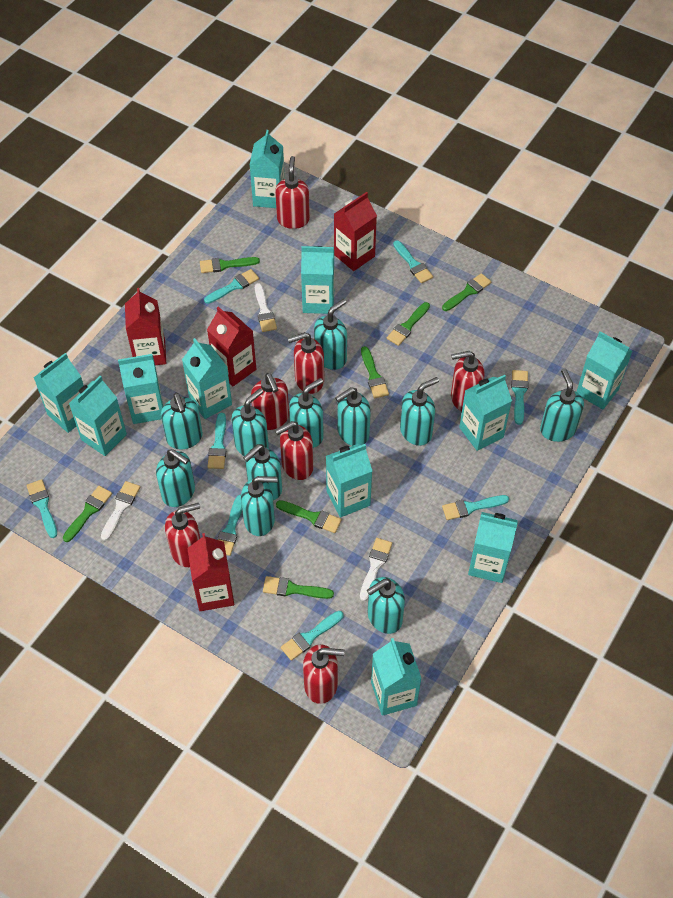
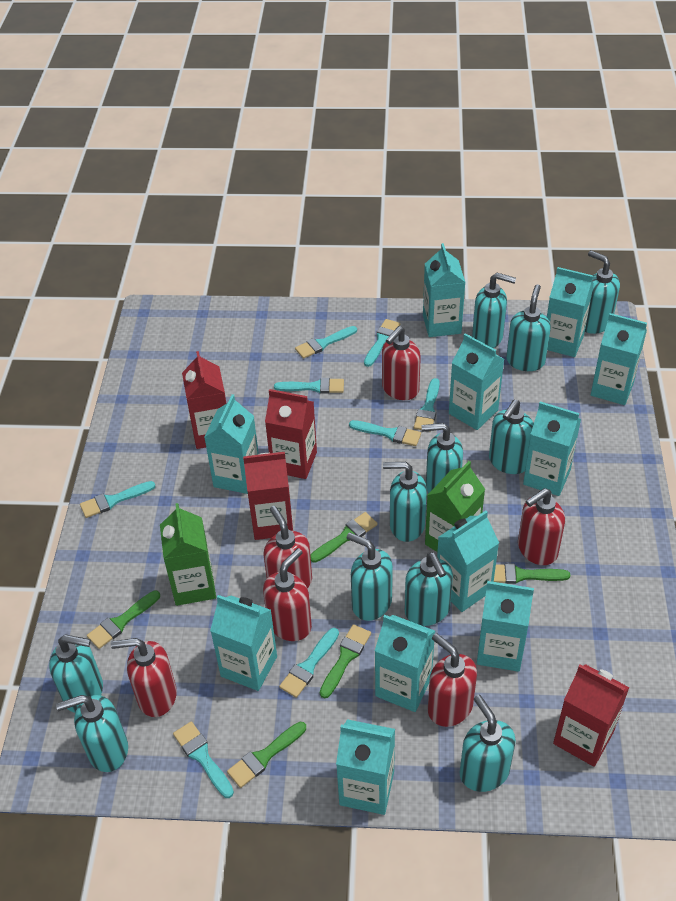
green brush: [63,486,112,542] [200,257,260,273] [263,576,334,599] [276,500,342,533] [361,346,389,398] [387,302,430,346] [442,273,491,311] = 7 -> [87,590,160,649] [227,722,306,788] [310,512,378,563] [320,624,371,698] [494,564,570,584] = 5
green carton: none = 0 -> [160,503,216,606] [425,461,485,552] = 2
red soap dispenser: [165,503,200,567] [251,373,289,430] [275,156,310,229] [275,421,313,480] [288,332,324,394] [303,644,345,704] [451,351,485,411] = 7 -> [111,638,177,717] [263,548,312,641] [264,506,312,589] [382,326,421,400] [428,633,477,727] [518,488,565,565] = 6
white brush: [101,481,140,541] [255,283,277,332] [360,538,392,601] = 3 -> none = 0

